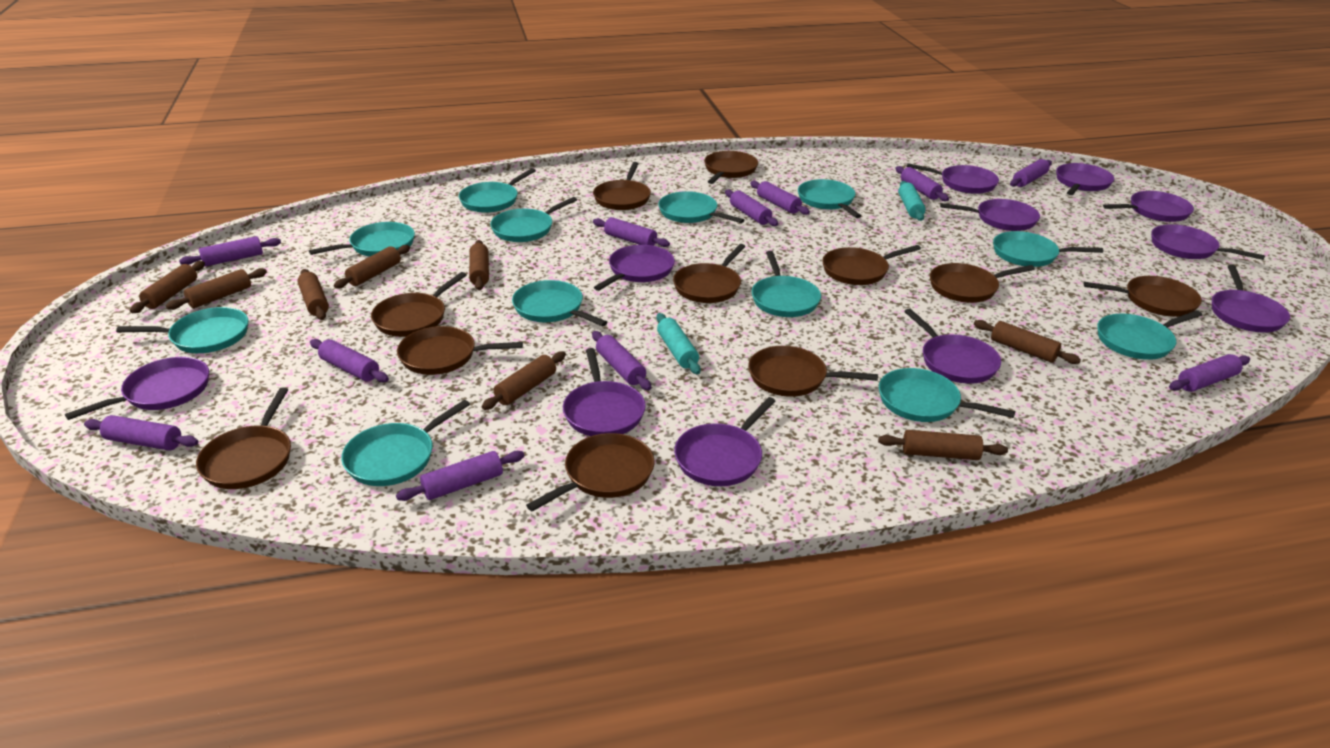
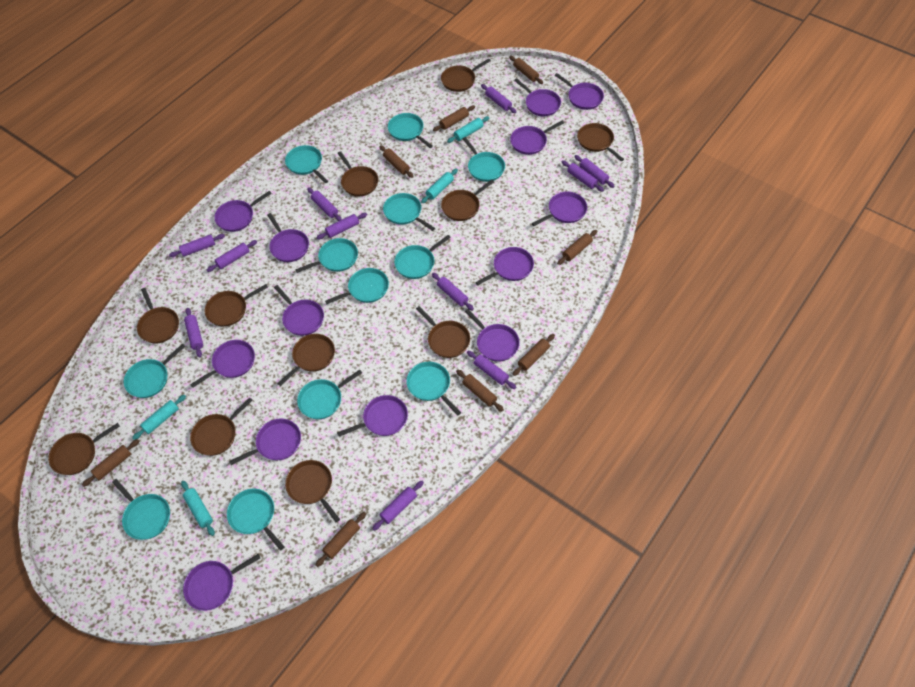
purple pan: [65,357,209,420] [563,348,646,436] [594,245,675,291] [674,397,776,486] [904,308,1001,384] [907,163,999,194] [940,199,1040,231] [1056,163,1114,195] [1103,191,1194,222] [1151,224,1265,260] [1212,265,1290,333] = 11 -> [183,554,260,611] [190,340,255,388] [214,191,272,232] [229,418,301,465] [267,213,309,262] [274,285,324,336] [337,395,408,437] [465,309,520,362] [475,247,534,285] [510,121,564,155] [514,78,561,116] [532,192,587,226] [555,73,604,110] = 13
turquoise rolling pin: [656,313,701,375] [898,181,926,221] = 2 -> [132,395,186,440] [181,481,215,536] [421,169,458,203] [447,116,490,143] = 4

